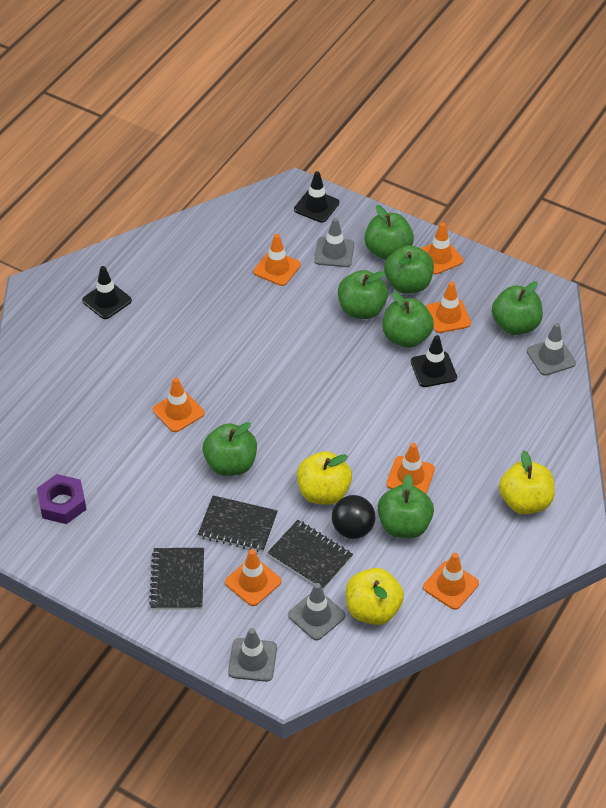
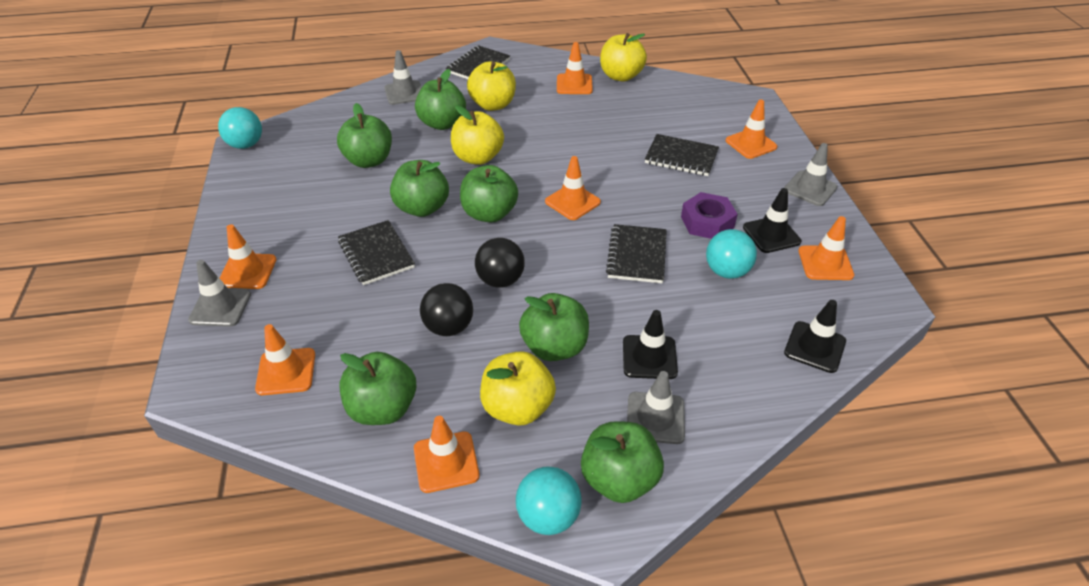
black ball: [332,495,375,539] = 1 -> [420,283,473,336] [475,238,525,287] = 2
black notebook: [149,548,204,610] [198,496,278,552] [267,520,353,590] = 3 -> [338,220,415,285] [445,45,510,79] [606,224,667,283] [645,134,719,176] = 4
turquoise ball: none = 0 -> [218,107,262,149] [516,466,582,535] [706,229,757,279] = 3
yellow apple: [297,451,352,505] [346,568,404,625] [499,451,555,514] = 3 -> [451,105,504,165] [467,61,516,111] [480,351,556,426] [600,33,647,82] = 4

